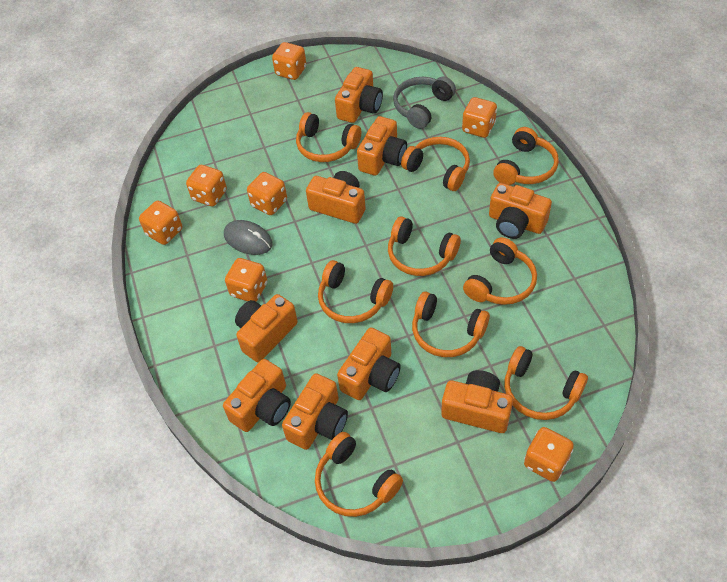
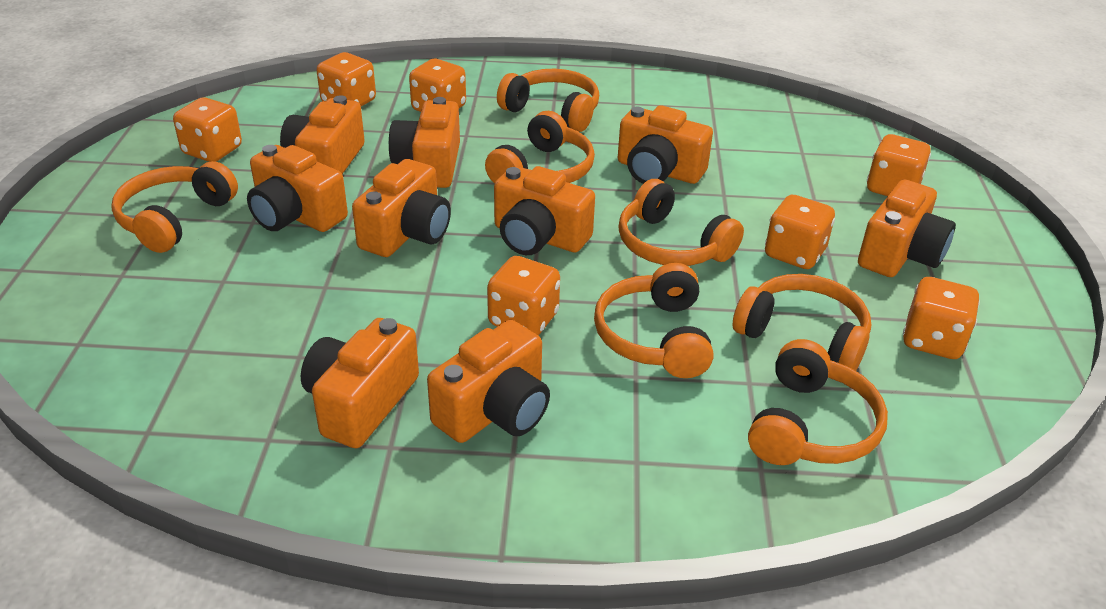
grey headphones: [393,77,456,129] = 1 -> none = 0
grey mouse: [224,220,273,255] = 1 -> none = 0
orange headphones: [296,112,361,162] [315,432,403,517] [318,260,393,323] [388,216,461,276] [401,137,470,191] [412,292,490,357] [463,237,537,305] [493,127,559,185] [504,346,588,420] = 9 -> [111,161,238,253] [485,111,595,183] [497,69,599,132] [594,263,714,378] [619,179,744,266] [733,274,871,371] [748,339,888,465] = 7

